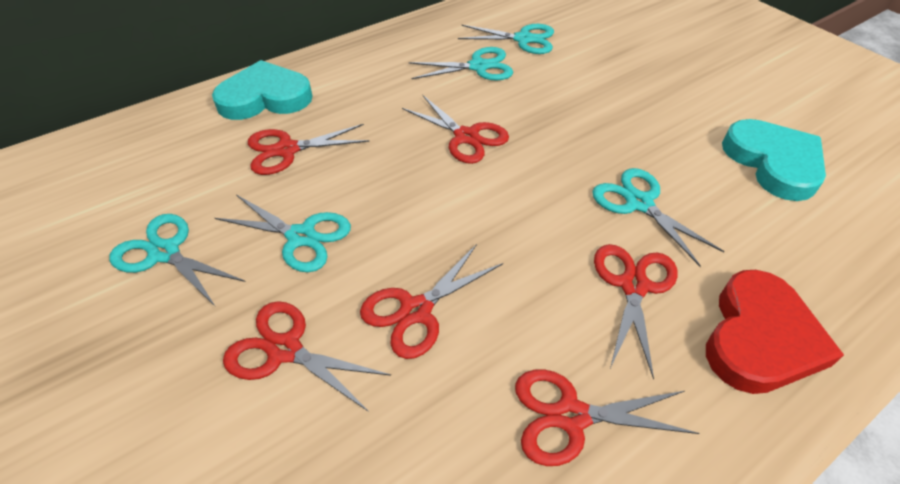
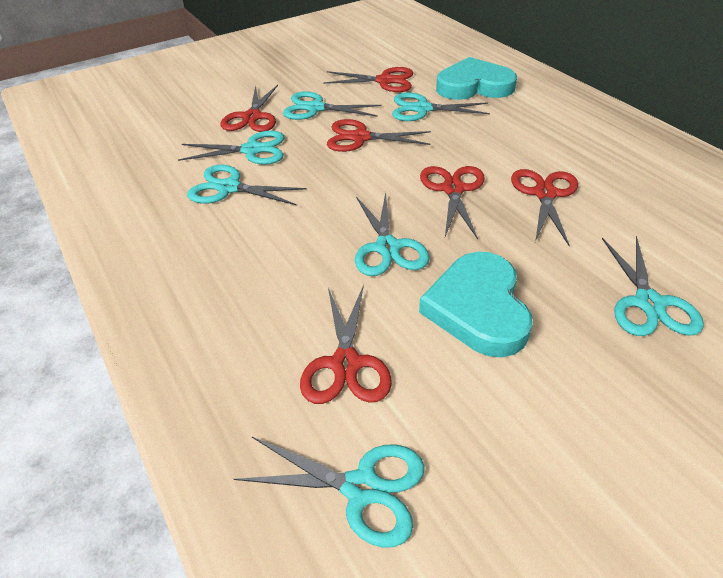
red heart: [706,270,844,394] = 1 -> none = 0
turquoise scissors: [109,214,246,307] [215,195,351,272] [409,47,513,81] [458,24,554,54] [592,168,724,267] = 5 -> [178,131,284,165] [187,165,307,205] [234,437,425,548] [283,91,382,120] [355,192,429,276] [392,92,490,121] [602,236,704,336] = 7

